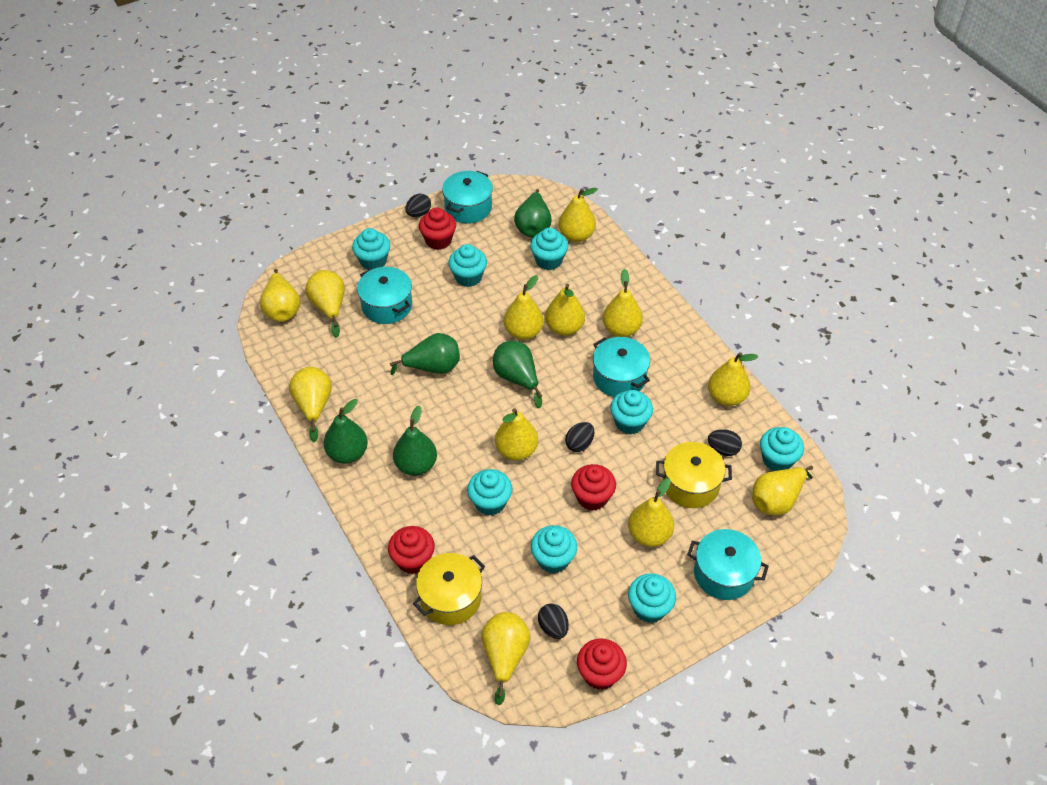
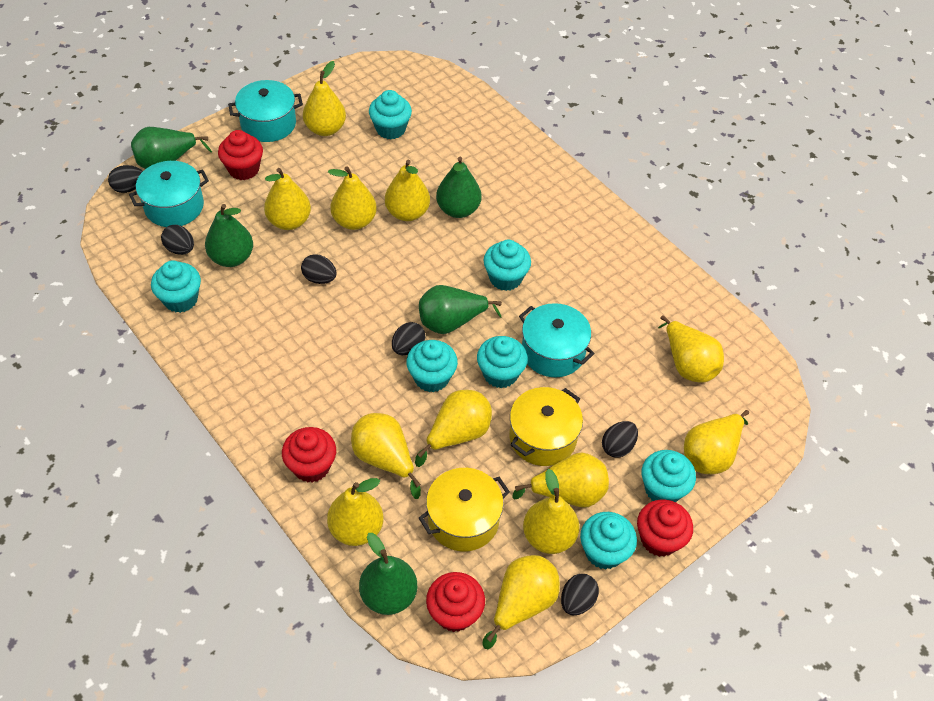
black egg: [405,194,431,217] [538,604,569,639] [565,422,594,452] [708,429,742,456] = 4 -> [108,165,143,193] [161,225,194,255] [301,254,336,284] [392,322,425,355] [561,574,599,615] [602,421,638,458] = 6
turquoise cupcake: [352,228,390,270] [448,244,487,287] [467,469,512,516] [530,228,568,270] [531,525,577,574] [610,390,653,435] [628,573,676,623] [760,427,804,471] = 8 -> [151,260,201,313] [369,90,412,139] [406,340,458,392] [477,336,528,388] [484,240,531,291] [580,512,637,570] [642,450,696,502] = 7
turquoise pot: [357,267,412,324] [442,171,493,223] [593,337,650,397] [687,529,769,600] = 4 -> [129,161,209,227] [228,80,303,142] [519,303,594,377] = 3

